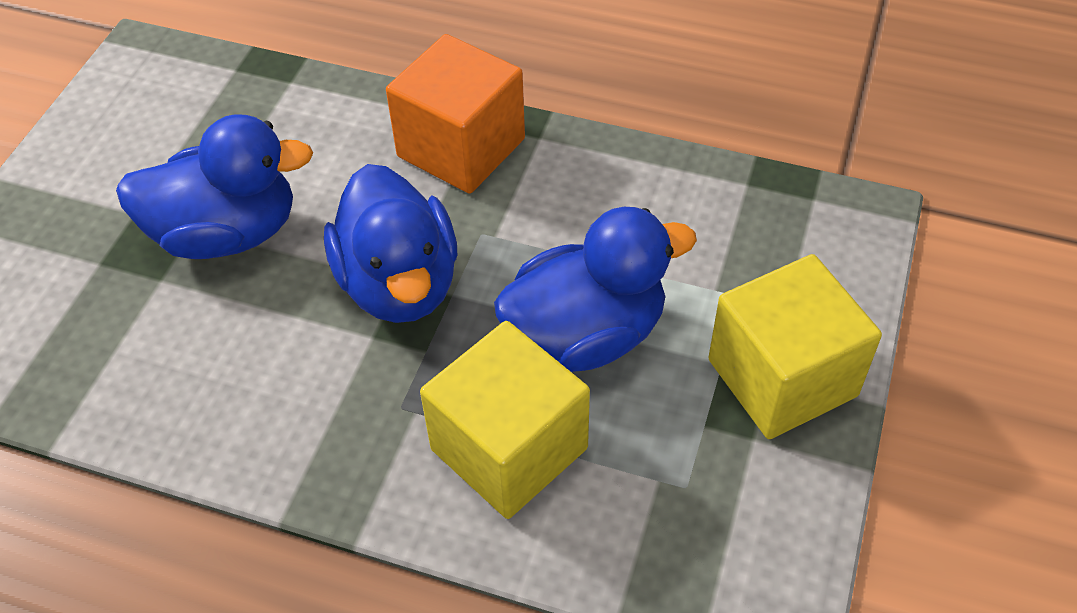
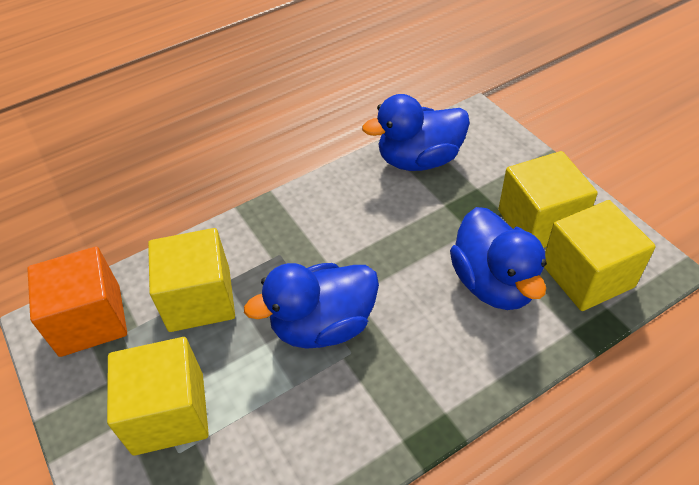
yellow cube: [420,321,590,519] [708,254,882,439] = 2 -> [107,337,209,456] [148,228,235,332] [498,151,598,248] [544,200,656,311] = 4

